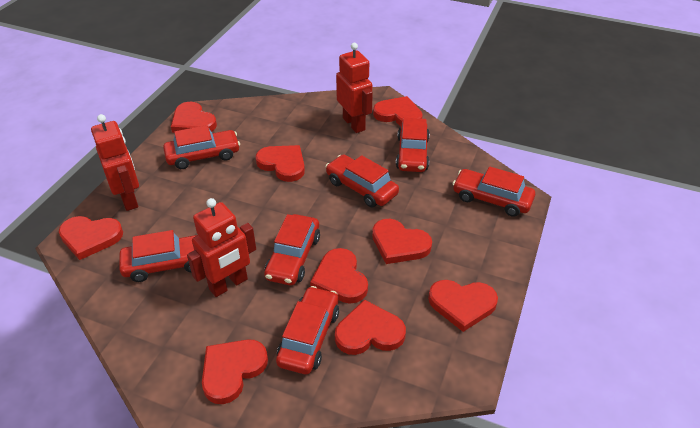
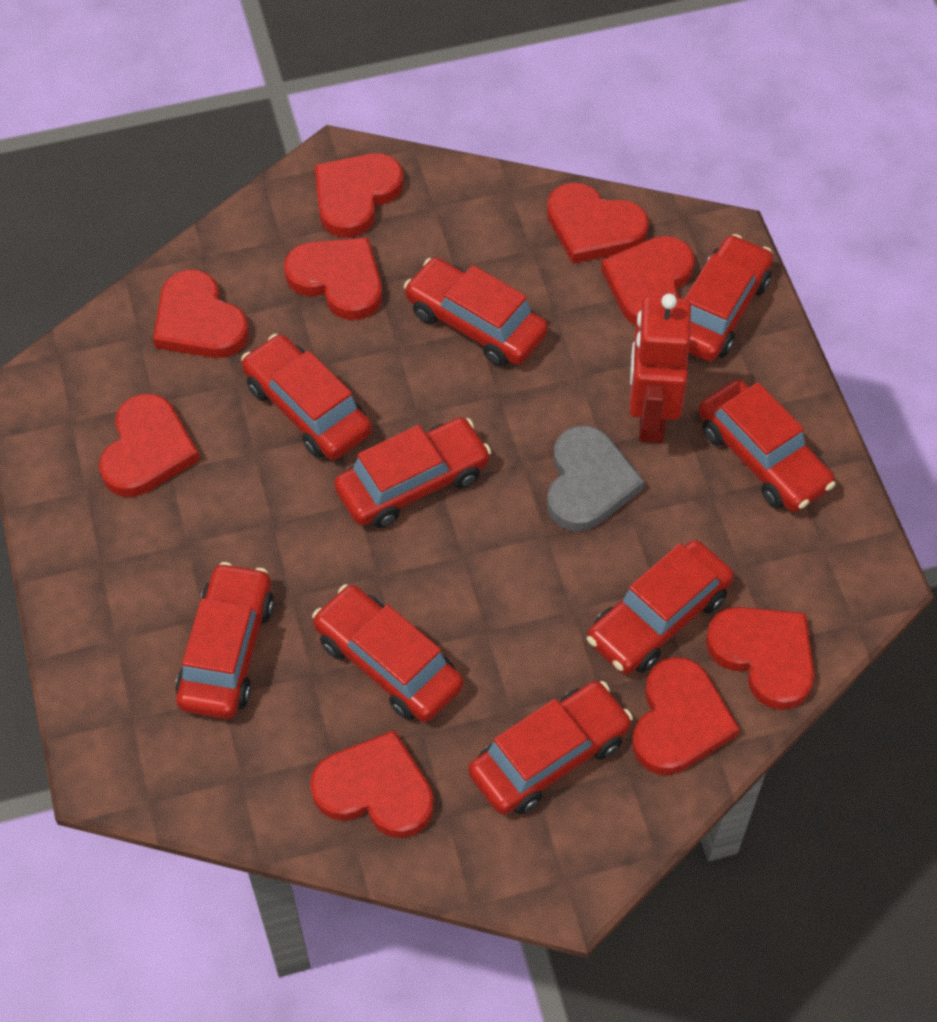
grey heart: none = 0 -> [547,426,645,531] = 1
red car: [119,230,197,282] [163,125,240,169] [264,214,320,285] [276,286,339,374] [325,154,399,207] [396,118,430,172] [453,166,535,217] = 7 -> [176,562,274,719] [241,334,372,460] [312,584,464,722] [334,417,491,528] [404,257,548,366] [468,681,633,815] [587,540,734,674] [684,234,773,361] [699,379,836,512] = 9
red robot: [91,114,139,211] [187,198,256,297] [336,43,373,133] = 3 -> [629,294,691,443] = 1

